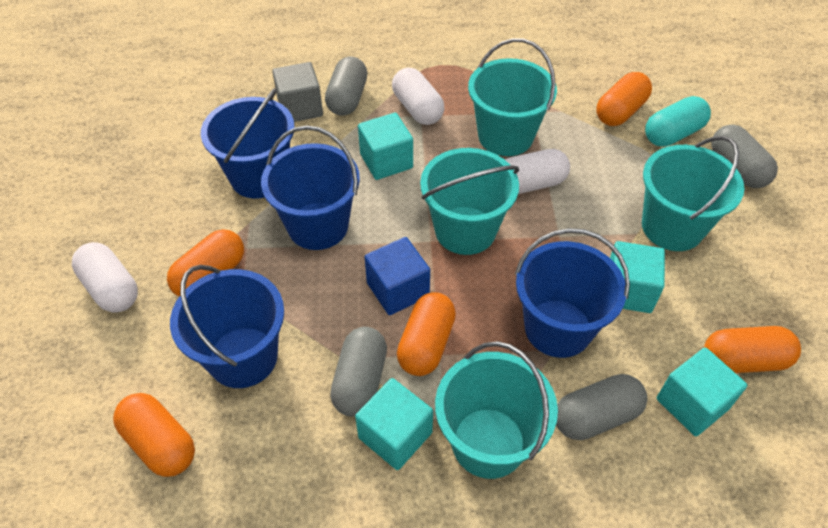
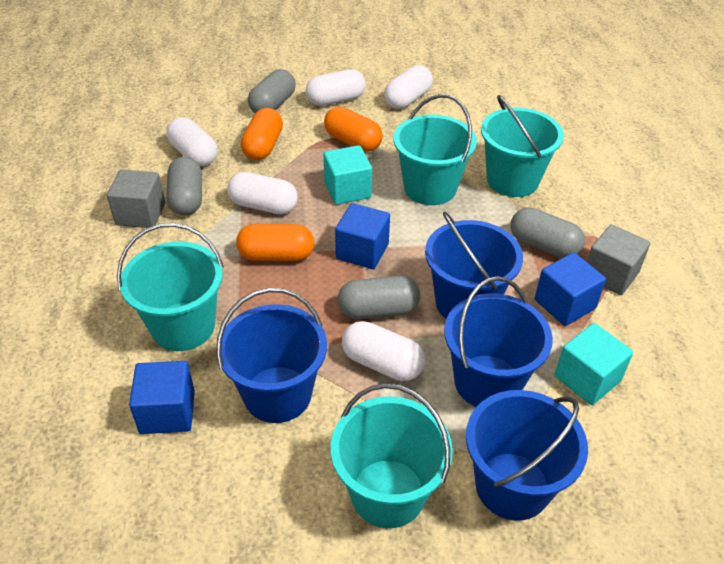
blue cube: [365,237,430,315] = 1 -> [129,361,195,434] [335,203,390,269] [535,253,606,326] = 3
grey cube: [272,62,323,122] = 1 -> [107,170,165,228] [587,224,650,295] = 2
orange capsule: [113,393,195,477] [167,229,244,297] [397,292,456,376] [596,72,652,126] [704,326,801,373] = 5 -> [236,224,314,261] [241,108,283,160] [324,107,383,152] = 3
turquoise capsule: [645,96,711,147] = 1 -> none = 0
turquoise cube: [355,378,433,470] [358,113,413,180] [610,241,665,313] [657,348,747,436] = 4 -> [323,145,372,205] [554,323,633,405] = 2
white capsule: [72,242,138,312] [392,68,444,125] [505,149,570,194] = 3 -> [167,117,217,166] [227,172,298,214] [306,69,366,106] [342,321,425,381] [384,65,433,109] = 5

